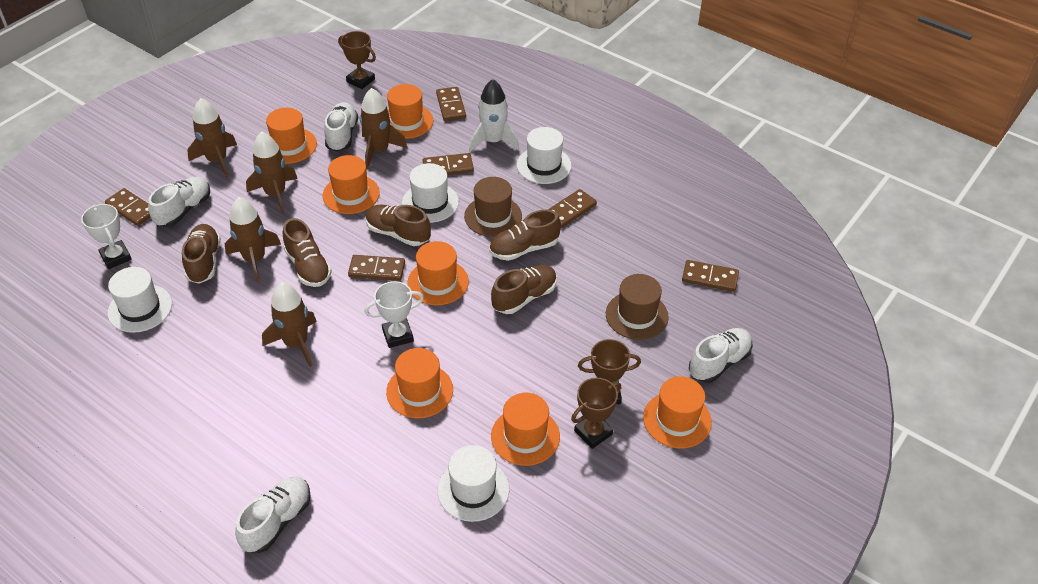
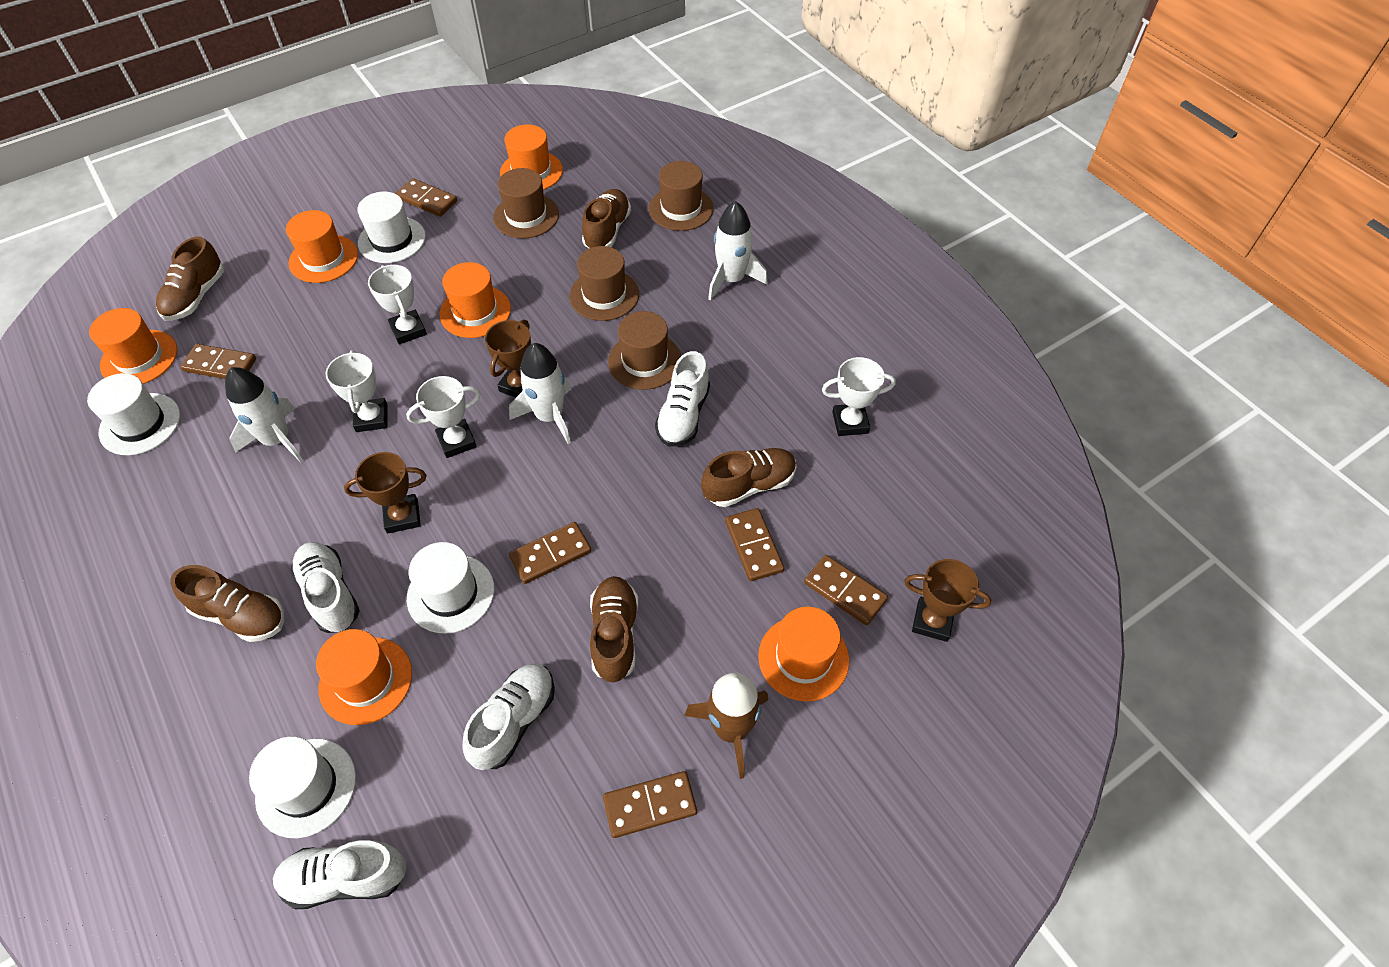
brown hat: [464,177,522,237] [606,274,669,340] = 2 -> [493,168,559,239] [569,246,639,321] [608,311,681,390] [649,161,714,231] = 4
brown rocket: [187,98,237,178] [225,197,281,282] [246,132,298,213] [262,283,317,367] [360,88,407,168] = 5 -> [684,672,768,779] = 1
orange hat: [266,108,317,164] [322,155,380,214] [386,348,453,418] [387,84,433,139] [407,241,469,305] [491,393,560,466] [643,376,712,449] = 7 -> [89,308,177,384] [286,210,358,283] [316,629,412,725] [439,262,511,338] [500,124,563,190] [758,607,849,702] = 6
white rocket: [469,79,519,152] = 1 -> [225,367,304,462] [509,343,571,444] [708,201,768,301] = 3
white trophy: [81,204,132,269] [364,281,424,348] = 2 -> [325,350,388,432] [368,265,427,344] [406,376,481,458] [822,357,896,436] = 4

